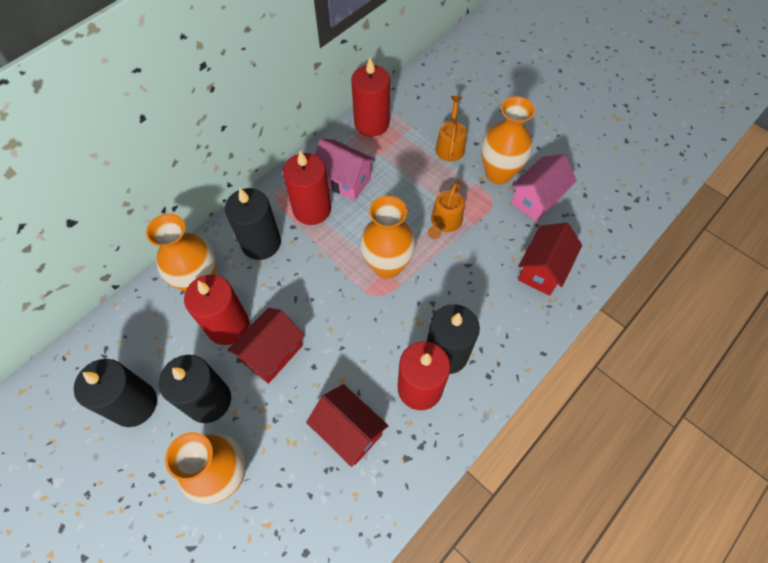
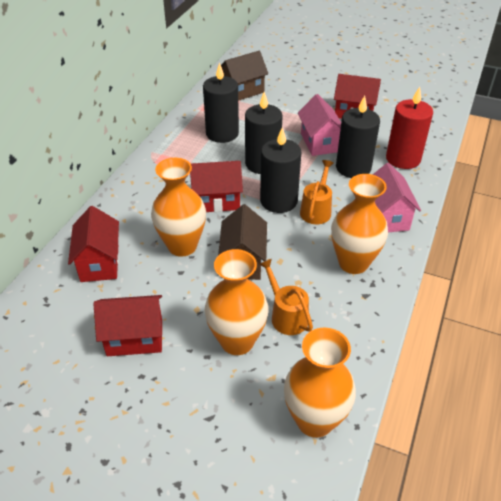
brown house: none = 0 -> [218,204,267,280] [221,51,268,101] = 2
red candle: [184,275,249,345] [283,151,331,225] [351,58,390,137] [398,341,451,410] = 4 -> [386,87,433,169] = 1
red house: [228,307,305,384] [306,384,388,467] [518,223,582,296] = 3 -> [68,206,119,282] [94,295,162,356] [190,161,243,212] [334,74,381,119] = 4

